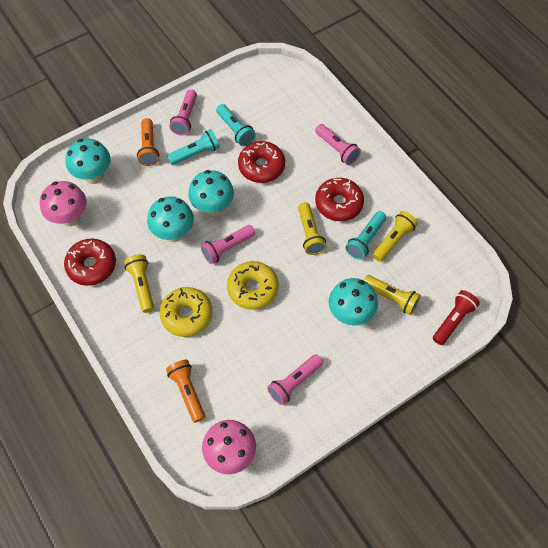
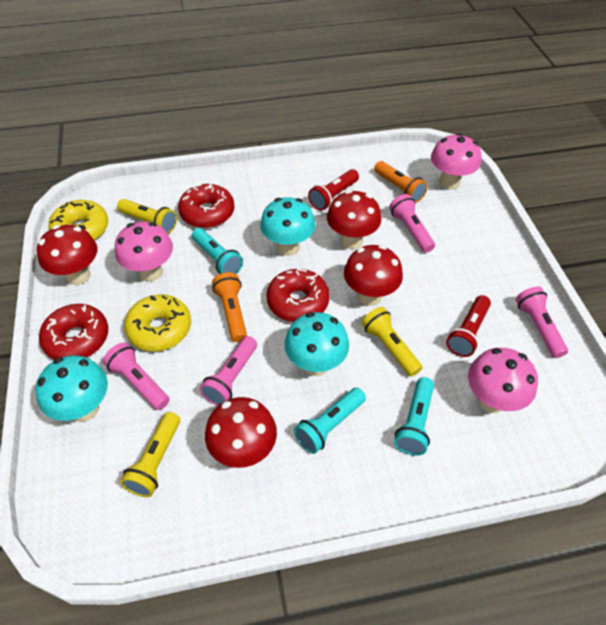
pink mushroom: [40,181,86,227] [202,420,256,474] = 2 -> [115,222,173,281] [431,133,481,190] [468,348,538,413] = 3
red flashlight: [433,290,480,345] = 1 -> [308,169,359,210] [446,295,491,357] = 2
red mushroom: none = 0 -> [37,225,97,285] [205,397,277,468] [327,190,381,249] [344,245,403,306] = 4
turquoise mushroom: [65,139,111,184] [147,196,194,242] [188,170,234,216] [329,278,378,326] = 4 -> [35,355,108,422] [260,197,316,256] [285,312,349,376] = 3
yellow flashlight: [124,254,154,313] [298,202,327,255] [364,275,421,315] [372,211,418,262] = 4 -> [117,199,177,234] [120,412,180,497] [361,307,422,377] = 3

